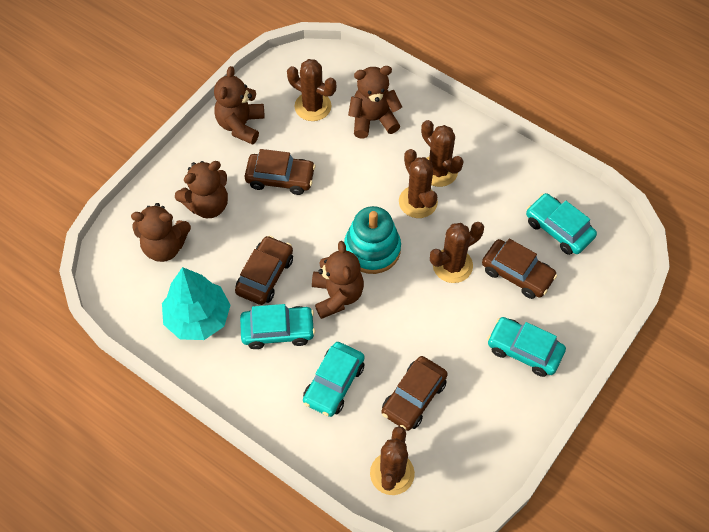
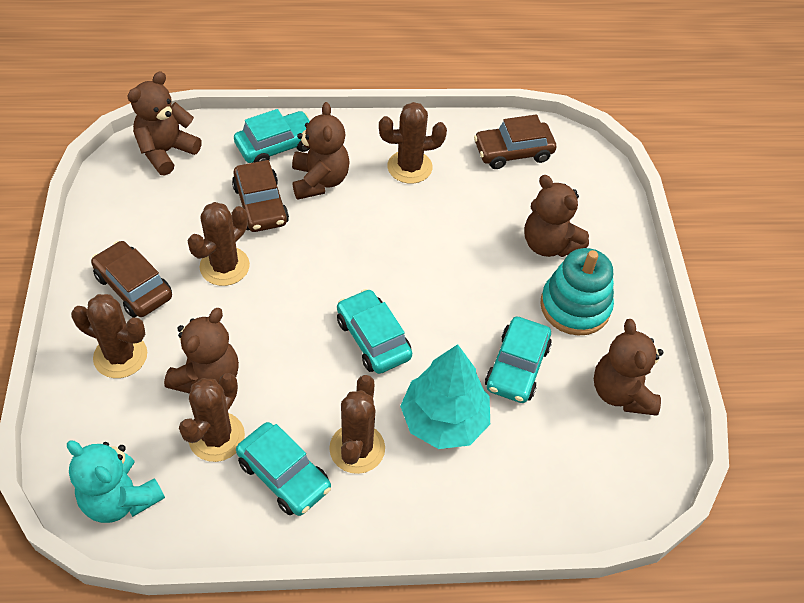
brown car: [235,235,293,305] [245,149,316,195] [381,356,448,431] [482,239,557,299] = 4 -> [91,241,172,318] [232,160,289,232] [474,114,556,169] = 3
turquoise teddy bear: none = 0 -> [67,441,165,523] = 1

